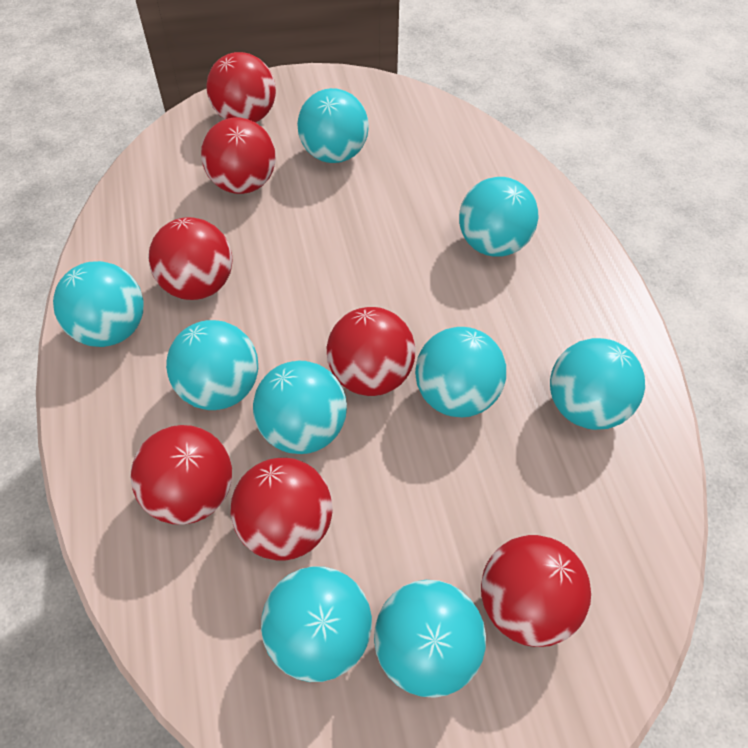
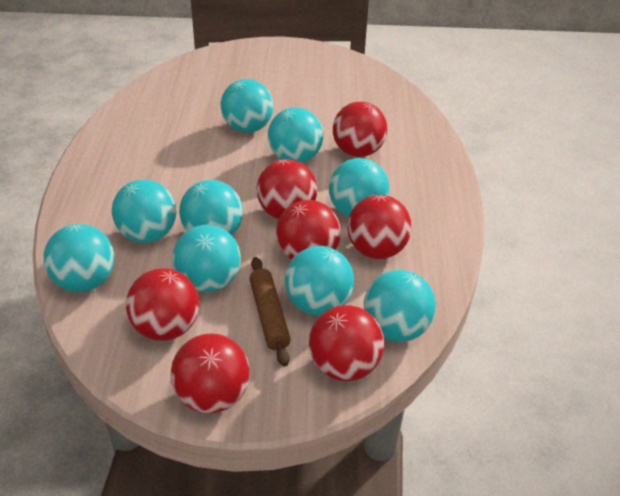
brown rolling pin: none = 0 -> [249,257,291,367] = 1

